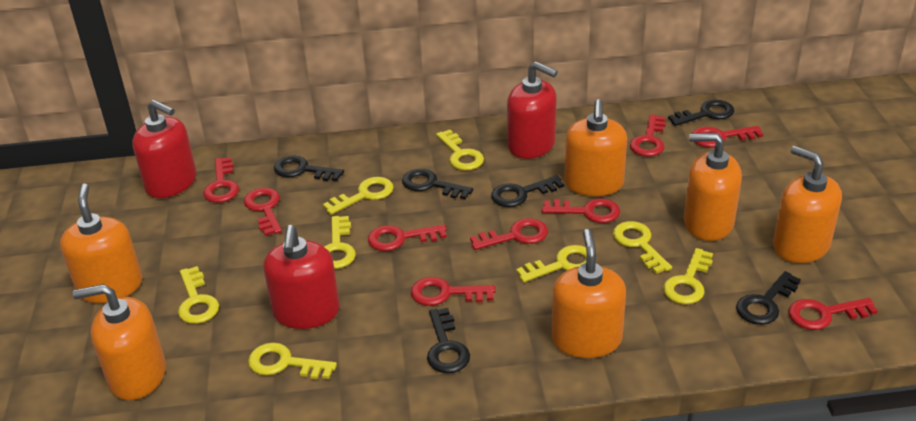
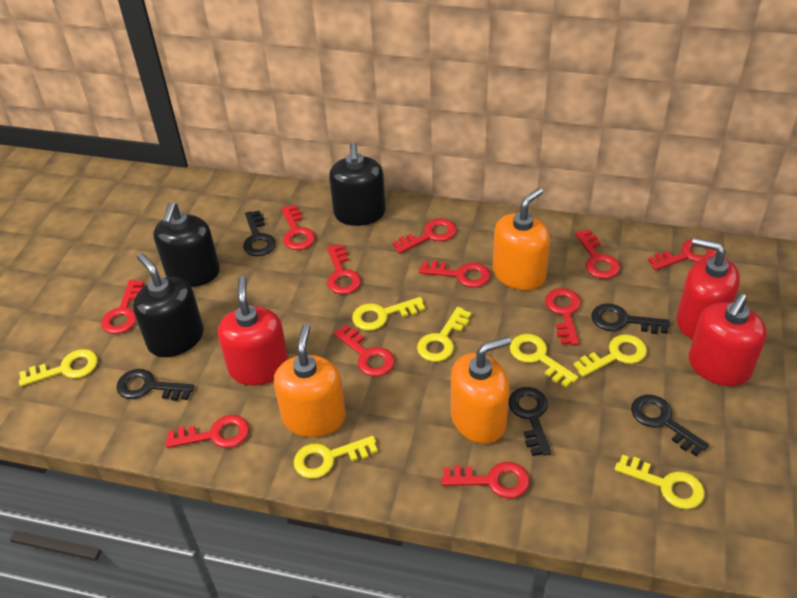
black key: [274,156,344,181] [402,169,473,199] [427,308,470,373] [491,175,564,207] [668,100,734,126] [736,271,801,325] = 6 -> [116,369,194,401] [243,210,276,256] [509,387,551,456] [591,303,670,334] [631,395,709,456] = 5
black soap dispenser: none = 0 -> [133,253,204,357] [153,202,220,287] [329,142,386,226] = 3
orange soap dispenser: [60,184,142,303] [73,284,166,400] [552,229,626,358] [564,99,627,196] [684,133,742,241] [773,146,842,263] = 6 -> [274,324,346,437] [451,336,511,444] [493,188,550,290] = 3
red key: [203,157,239,203] [244,188,282,236] [368,224,447,251] [411,277,496,306] [470,218,548,250] [542,198,620,223] [630,115,666,156] [692,126,763,147] [788,298,878,330] = 9 -> [101,280,144,334] [166,415,249,448] [281,205,315,250] [327,244,361,294] [334,325,395,377] [392,218,457,254] [419,261,491,288] [441,462,530,498] [545,288,581,345] [575,229,620,279] [648,239,716,270] = 11
yellow key: [178,266,219,324] [248,342,337,379] [323,177,394,215] [324,216,356,269] [436,130,484,170] [516,245,587,283] [613,221,672,274] [663,248,713,304] = 8 -> [19,349,98,386] [294,436,378,479] [352,297,425,331] [417,307,471,362] [510,334,578,387] [574,334,647,377] [615,455,705,509] = 7

